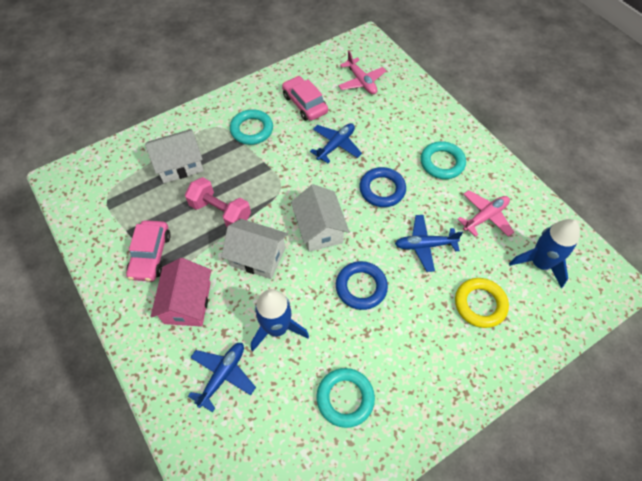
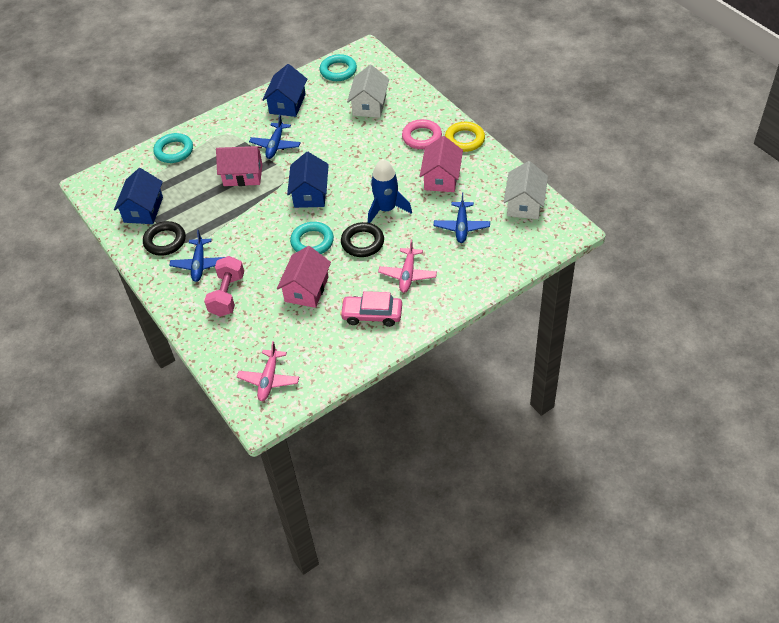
black ring: none = 0 -> [143,221,186,256] [341,222,384,257] = 2
blue house: none = 0 -> [114,168,163,224] [262,64,307,117] [287,152,329,208] = 3
blue ring: [336,261,388,310] [359,167,406,207] = 2 -> none = 0
blue rocket: [251,289,309,351] [509,219,580,288] = 2 -> [368,159,412,223] = 1
pink car: [126,220,171,281] [282,76,328,121] = 2 -> [340,291,402,327] = 1
pink house: [150,258,211,327] = 1 -> [216,146,263,186] [277,246,331,308] [419,136,463,192] = 3
pink ring: none = 0 -> [402,119,442,149] = 1
white house: [145,129,204,183] [221,219,288,279] [291,184,350,252] = 3 -> [347,65,389,118] [503,161,548,219] = 2

